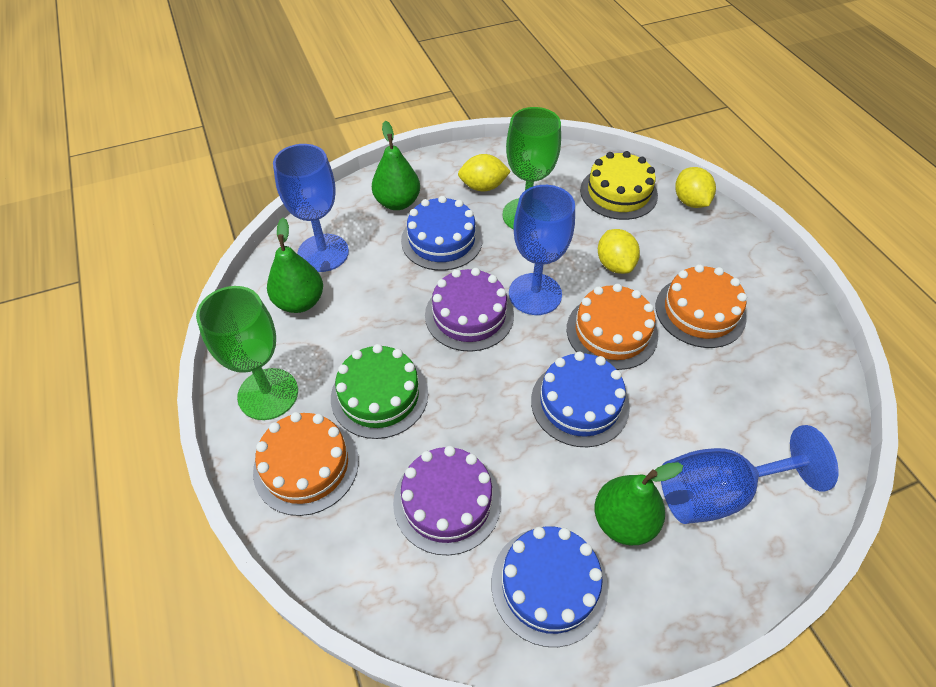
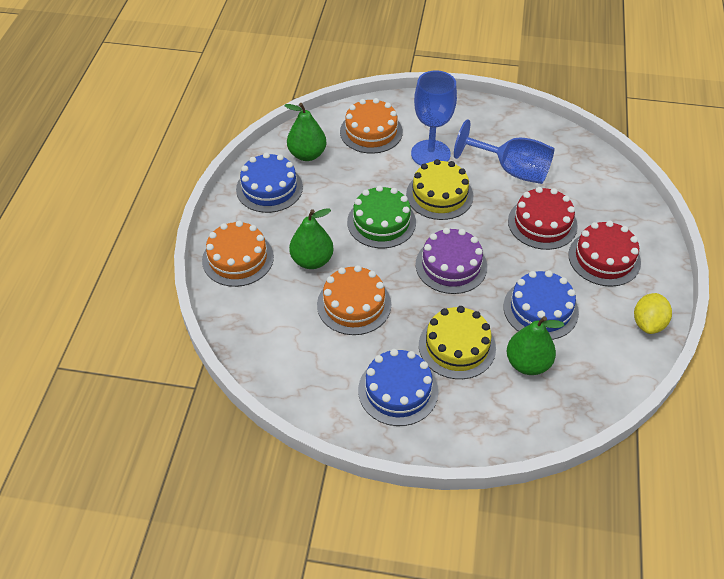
blue goblet: [273,144,349,272] [509,185,575,315] [661,425,838,524] = 3 -> [411,70,457,166] [454,119,555,184] = 2
green goblet: [196,286,298,420] [502,107,561,230] = 2 -> none = 0
purple cake: [393,446,501,555] [425,268,514,352] = 2 -> [415,228,487,294] = 1
red cake: none = 0 -> [508,187,578,250] [568,221,641,287] = 2
yellow cake: [580,151,658,220] = 1 -> [406,159,473,220] [419,306,496,379] = 2
yellow lemon: [458,154,511,191] [598,229,640,274] [675,167,716,208] = 3 -> [634,293,672,334] = 1

